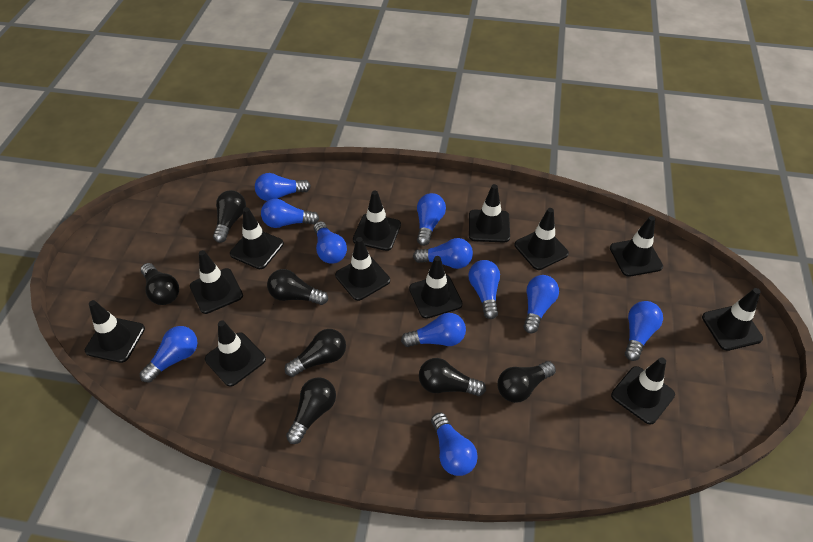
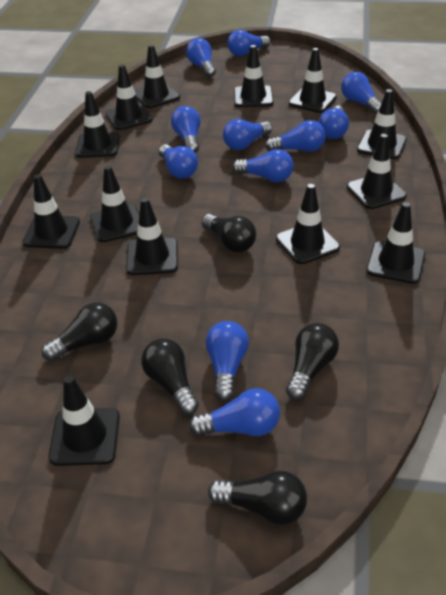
black light bulb: [141,263,179,305] [213,190,246,243] [267,269,328,305] [285,329,346,377] [286,377,336,444] [419,358,486,396] [498,361,556,403] = 7 -> [42,302,118,361] [141,339,199,415] [202,214,256,252] [208,470,307,525] [286,323,339,400] = 5
black traffic cone: [85,300,145,363] [190,250,243,314] [205,321,266,387] [230,207,284,269] [335,237,390,301] [353,191,401,251] [409,256,463,319] [469,184,510,243] [515,208,569,270] [610,216,663,277] [611,357,675,425] [702,288,763,351] = 12 -> [22,174,80,249] [48,375,120,466] [75,91,120,158] [90,166,139,242] [105,64,153,130] [126,198,178,275] [134,44,180,108] [234,45,273,107] [276,184,340,264] [289,48,337,113] [347,134,407,209] [357,89,407,159] [366,202,425,284] = 13

